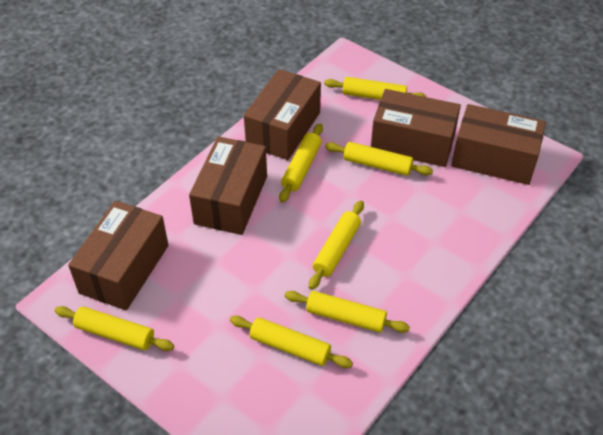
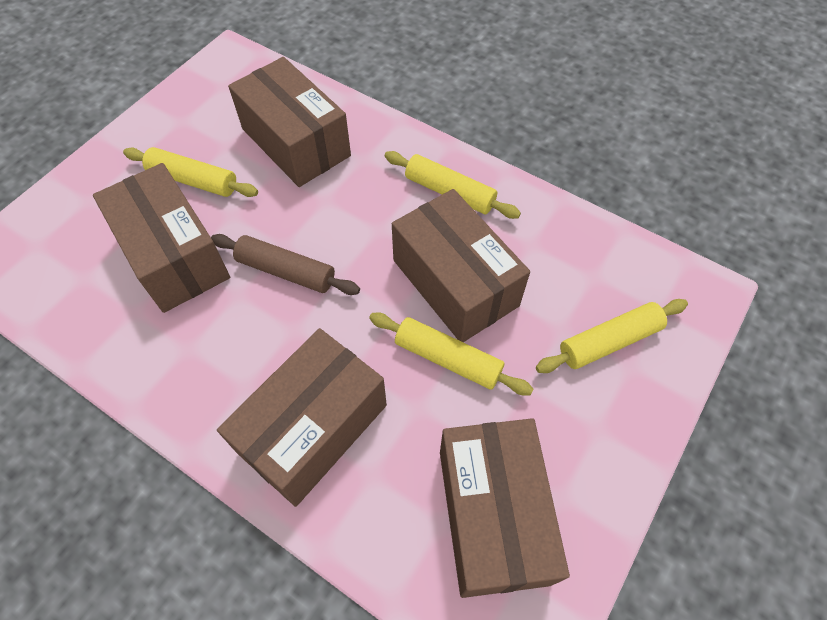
brown rolling pin: none = 0 -> [211,234,360,295] = 1
yellow rolling pin: [55,306,174,351] [230,316,353,368] [279,124,323,203] [285,291,410,333] [309,201,364,290] [324,77,426,100] [325,142,433,176] = 7 -> [123,147,258,197] [369,312,533,395] [385,151,521,219] [536,299,688,373] = 4

